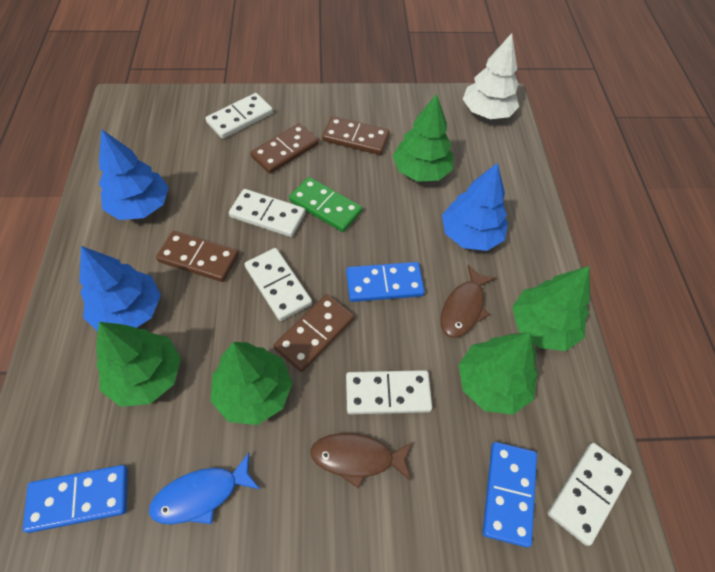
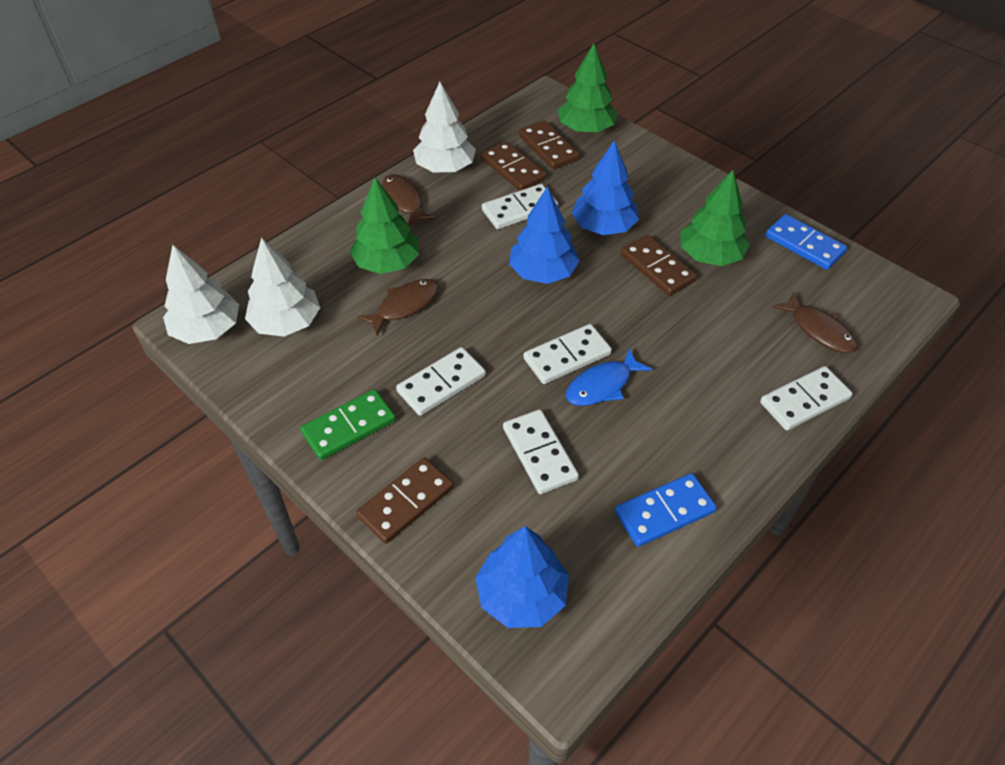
blue domino: [23,465,128,533] [346,262,425,302] [483,442,537,548] = 3 -> [615,473,717,547] [765,214,847,270] = 2
brown fish: [310,433,413,488] [441,265,496,338] = 2 -> [357,279,439,336] [382,174,435,227] [772,292,857,353] = 3
green tree: [96,322,181,407] [211,342,292,425] [393,94,453,182] [459,332,537,415] [512,266,590,351] = 5 -> [350,177,420,274] [558,44,618,133] [681,170,750,266] = 3
white tree: [463,33,519,119] = 1 -> [163,245,239,344] [245,238,320,337] [413,82,476,173] = 3

